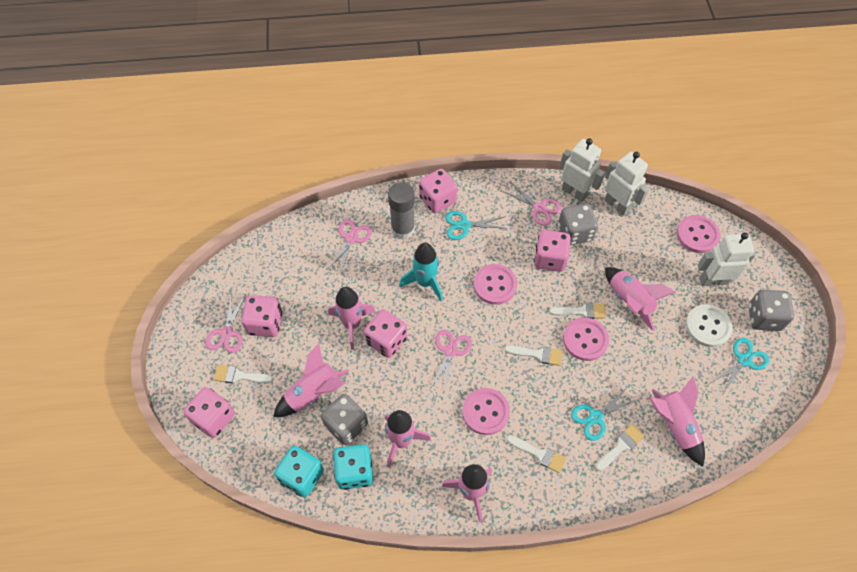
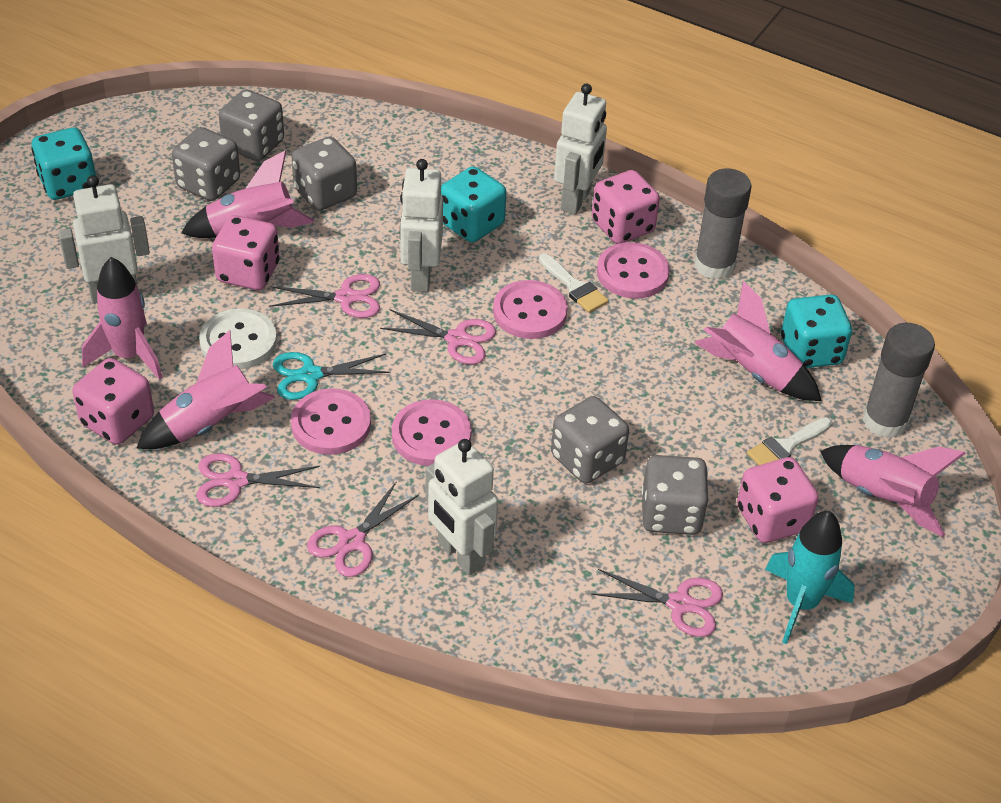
grey dice: [321,394,368,445] [558,203,598,245] [749,290,794,331] = 3 -> [172,127,240,201] [219,89,284,161] [292,137,357,211] [551,396,629,484] [641,455,709,535] = 5
grey glue stick: [388,182,415,239] = 1 -> [694,169,752,280] [863,323,935,438] = 2
pink dice: [183,387,235,438] [241,295,282,337] [364,309,407,358] [419,169,457,213] [534,230,571,272] = 5 -> [72,358,154,445] [212,215,280,290] [592,170,660,244] [737,457,819,543] = 4
pink rocket: [273,344,349,417] [328,287,376,350] [385,410,431,468] [441,464,492,523] [605,267,676,331] [649,377,705,466] = 6 -> [82,257,163,380] [136,330,275,449] [181,151,314,238] [695,281,822,401] [820,445,966,537] = 5
pink scissors: [206,294,246,353] [327,219,372,273] [430,330,472,393] [502,182,562,226] = 4 -> [196,453,320,507] [270,274,380,318] [307,481,419,577] [380,309,496,364] [591,569,723,637] = 5
turquoise dice: [274,446,324,497] [333,444,373,490] = 2 -> [31,127,97,200] [441,166,506,243] [781,295,852,368] = 3
turquoise scissors: [445,211,508,240] [571,388,638,441] [709,338,769,394] = 3 -> [273,352,391,400] = 1
white brush: [214,365,273,383] [504,345,563,366] [507,435,566,473] [549,303,606,319] [595,424,645,471] = 5 -> [539,253,609,313] [747,417,832,465] = 2
white robot: [560,138,605,202] [605,152,649,216] [698,232,756,287] = 3 -> [58,175,150,304] [400,159,443,292] [426,439,498,575] [554,83,607,214] = 4

